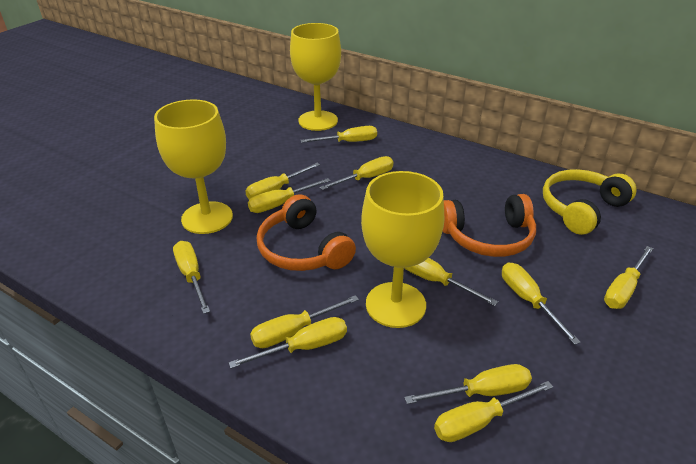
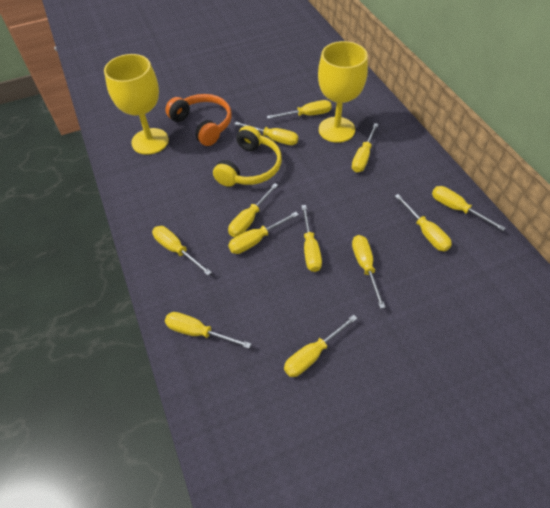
orange headphones: [257,194,356,271] [443,194,536,257] = 2 -> [165,94,232,146] = 1
yellow goblet: [154,99,233,234] [290,23,341,131] [361,171,444,328] = 3 -> [104,54,169,155] [318,41,368,143] = 2

